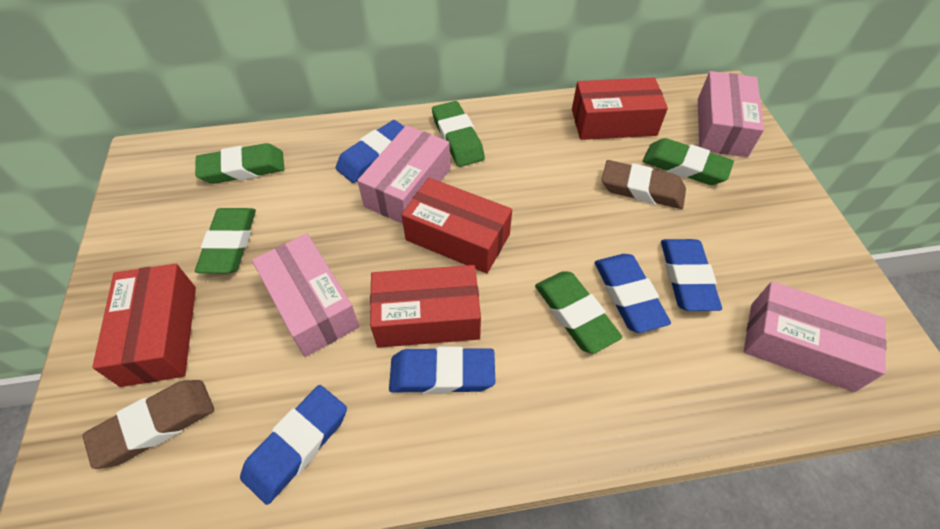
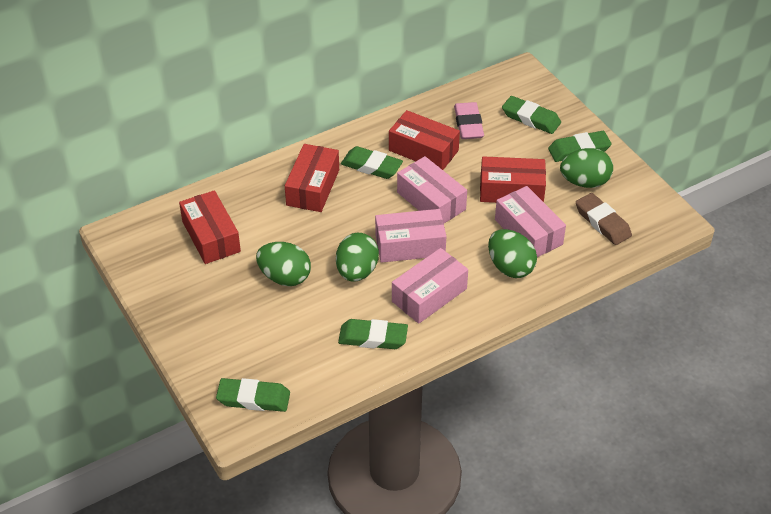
blue eraser: [240,385,347,505] [336,120,404,183] [389,346,495,394] [595,254,671,333] [661,239,722,311] = 5 -> none = 0
brown eraser: [82,380,214,469] [602,160,686,209] = 2 -> [576,193,632,245] = 1
green egg: none = 0 -> [256,242,311,286] [336,233,379,282] [488,229,537,278] [560,148,613,188] = 4
pink eraser: none = 0 -> [454,102,484,139] = 1

